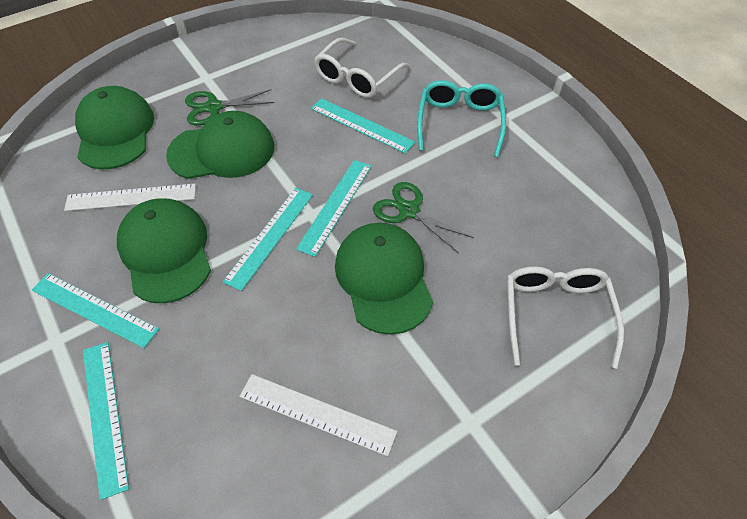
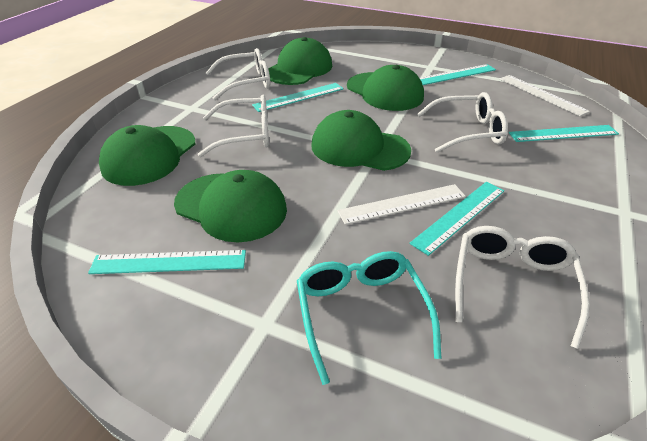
green cap: [75,86,154,170] [117,198,211,303] [166,111,274,179] [335,223,433,335] = 4 -> [99,125,195,186] [174,170,287,242] [268,37,332,85] [312,110,411,171] [347,65,424,111] = 5
green scissors: [185,89,274,126] [373,182,474,253] = 2 -> none = 0
white glasses: [314,38,410,98] [507,266,624,369] = 2 -> [198,95,269,157] [206,48,270,100] [417,92,508,153] [455,226,590,349] = 4

